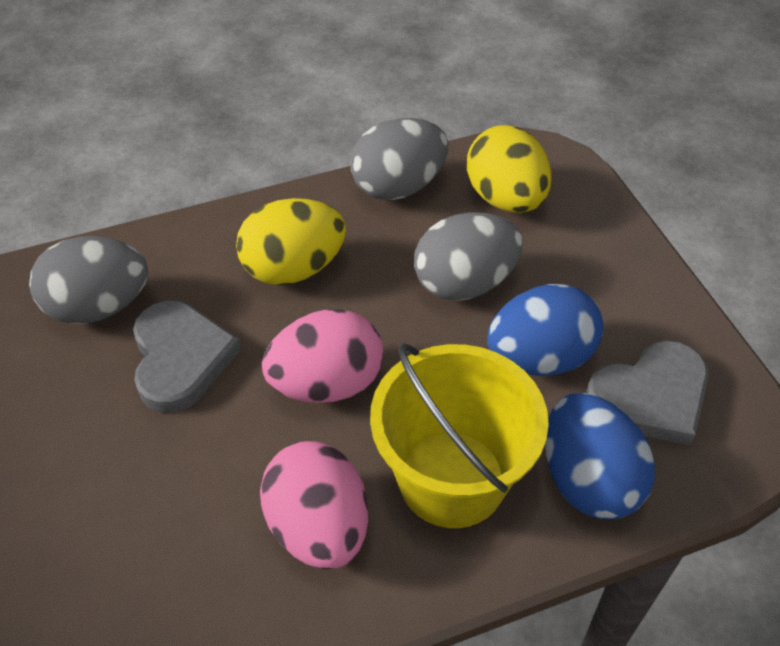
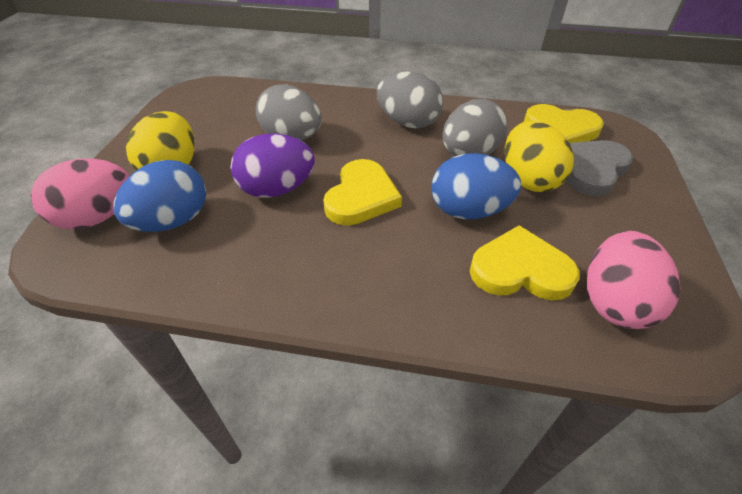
grey heart: [133,301,241,413] [586,340,709,445] = 2 -> [567,140,633,196] = 1
purple egg: none = 0 -> [230,134,315,198] = 1
yellow bucket: [370,343,549,528] = 1 -> none = 0
yellow heart: none = 0 -> [323,159,402,226] [470,225,580,301] [524,104,604,143] = 3

